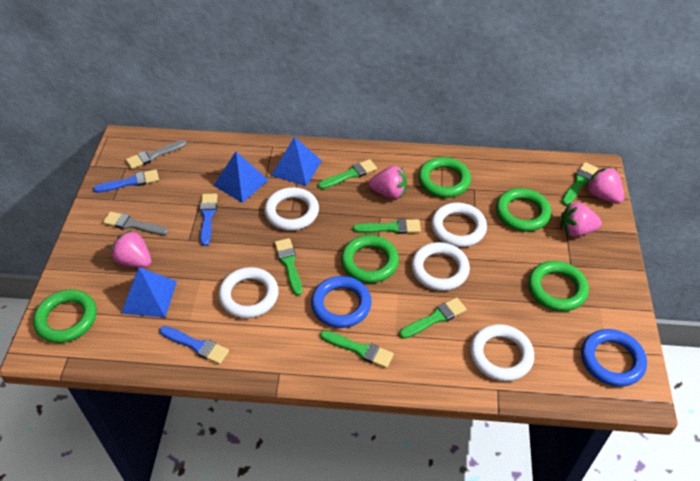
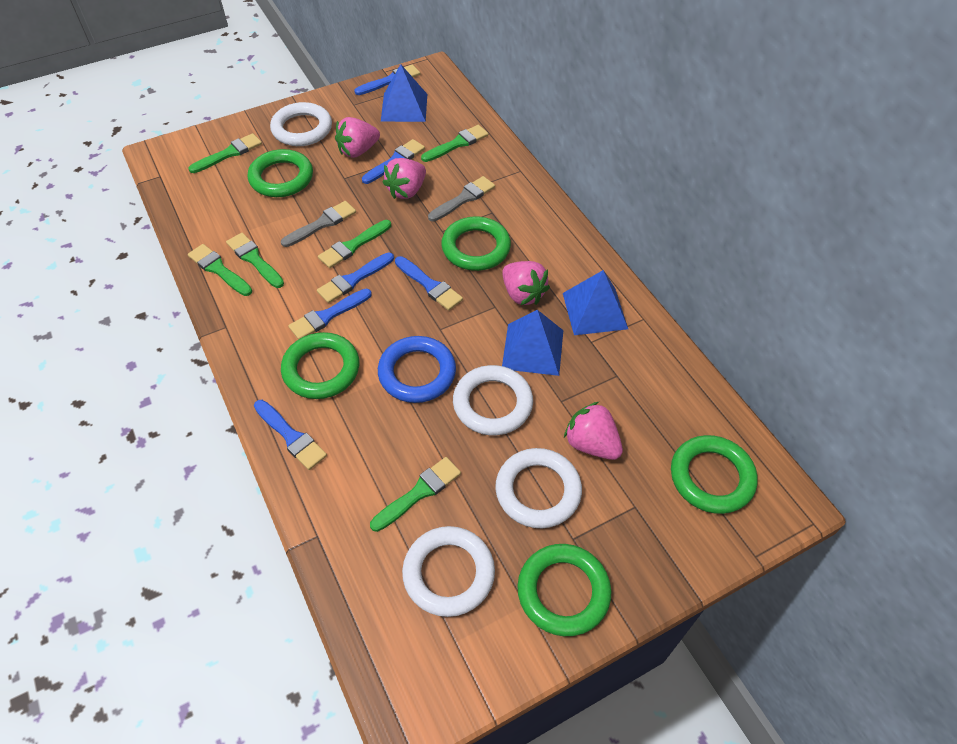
blue brush: [93,169,159,193] [160,326,229,364] [200,193,218,246] = 3 -> [254,400,327,470] [288,289,372,340] [317,253,394,303] [354,64,420,95] [362,139,425,184] [395,256,463,311] = 6
blue ring: [311,276,372,328] [581,329,647,387] = 2 -> [378,336,456,403] = 1
white ring: [218,267,279,318] [264,187,319,231] [411,242,470,291] [431,203,487,247] [470,324,534,381] = 5 -> [270,102,332,146] [402,526,495,617] [453,365,533,435] [495,448,582,528] = 4

